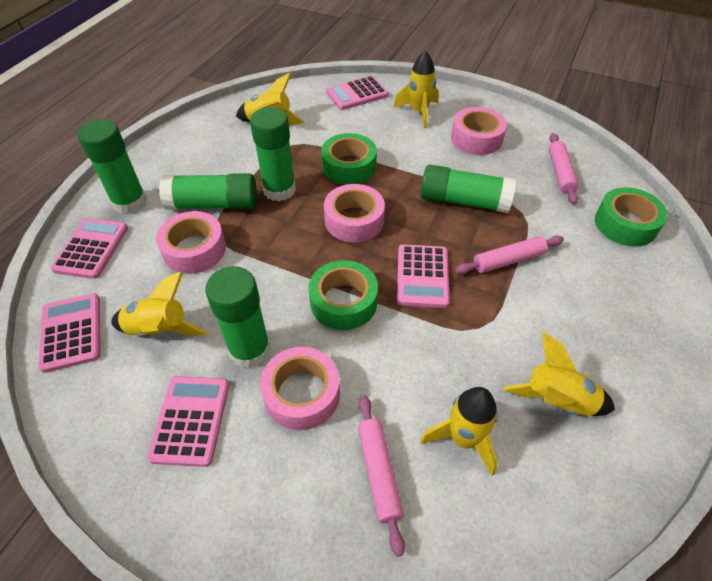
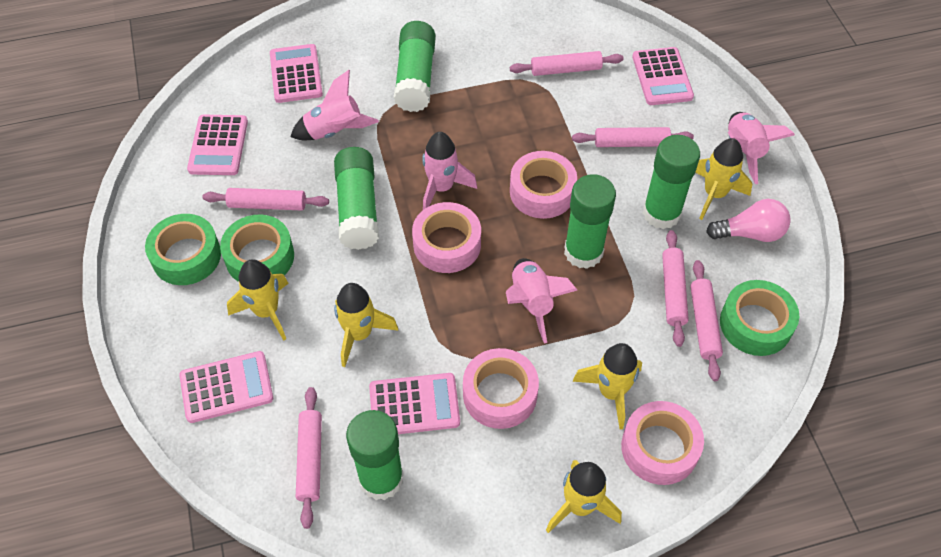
pink light bulb: none = 0 -> [706,199,791,242] = 1
pink rocket: none = 0 -> [290,70,379,140] [422,132,477,210] [506,258,577,343] [728,112,795,184] = 4
pink rolling pin: [358,395,405,557] [455,236,564,274] [549,133,579,205] = 3 -> [202,188,329,211] [296,387,322,529] [510,51,624,76] [572,127,694,147] [662,230,689,347] [690,260,723,381] = 6

